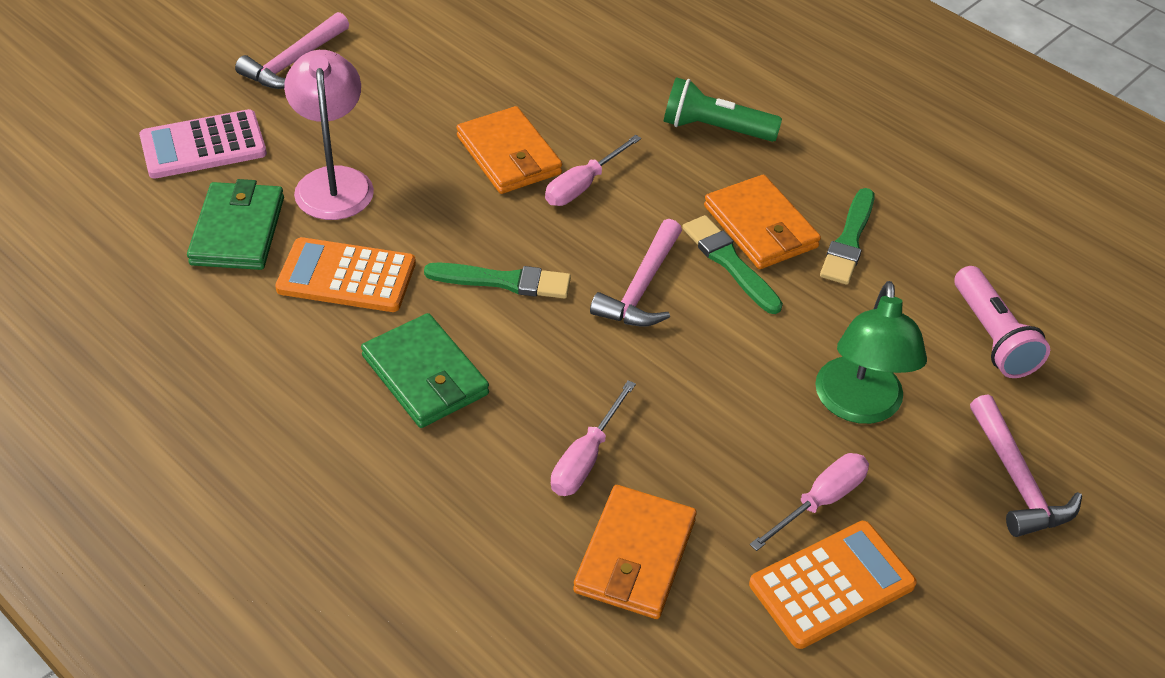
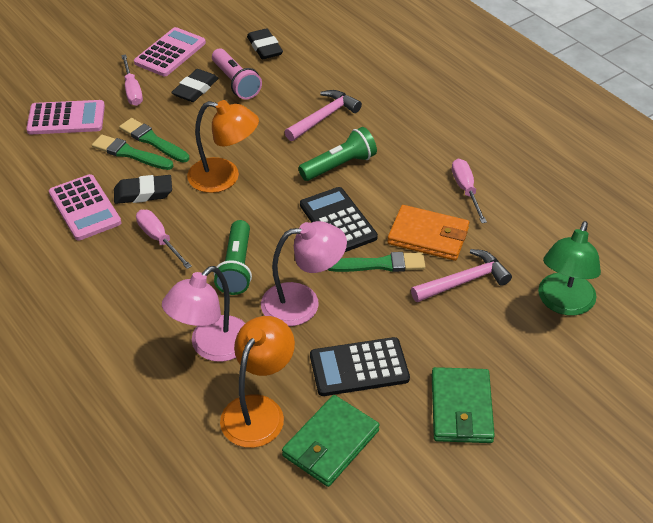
black calculator: none = 0 -> [300,187,378,252] [310,337,410,396] = 2
black eraser: none = 0 -> [114,175,172,204] [171,69,219,102] [247,28,283,59] = 3
green flashlight: [664,77,782,142] = 1 -> [214,220,252,295] [298,127,377,181] = 2
orange calculator: [275,237,416,312] [749,521,917,649] = 2 -> none = 0
orange lamp: none = 0 -> [187,100,259,193] [220,316,295,448] = 2
orange wallet: [456,106,562,194] [573,485,697,619] [704,175,821,269] = 3 -> [387,205,469,261] = 1
pink calculator: [139,109,267,179] = 1 -> [26,100,105,134] [49,174,121,240] [134,27,206,76] = 3
pink hammer: [235,12,349,89] [590,219,682,327] [970,394,1082,537] = 3 -> [285,90,362,141] [411,249,512,302] = 2
pink lamp: [284,50,374,220] = 1 -> [162,266,245,362] [261,221,347,326] = 2

